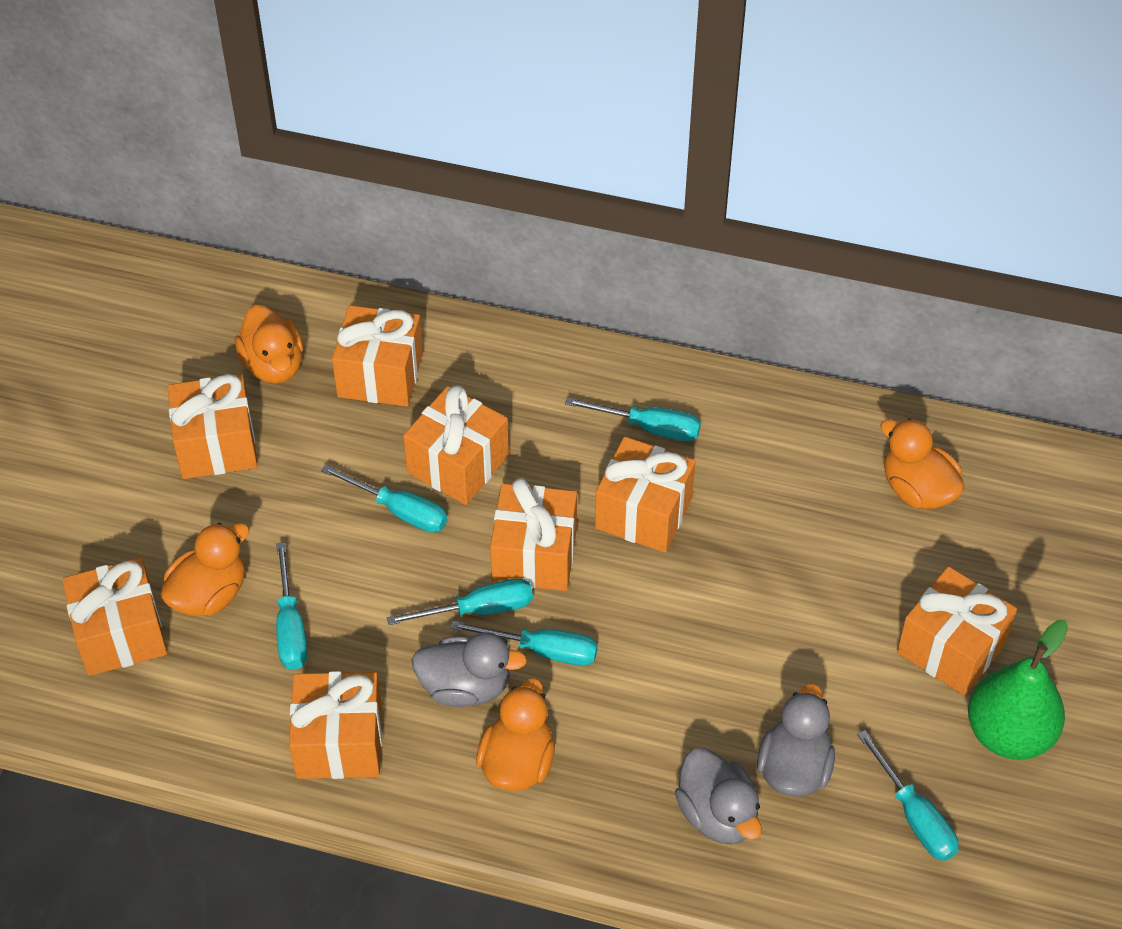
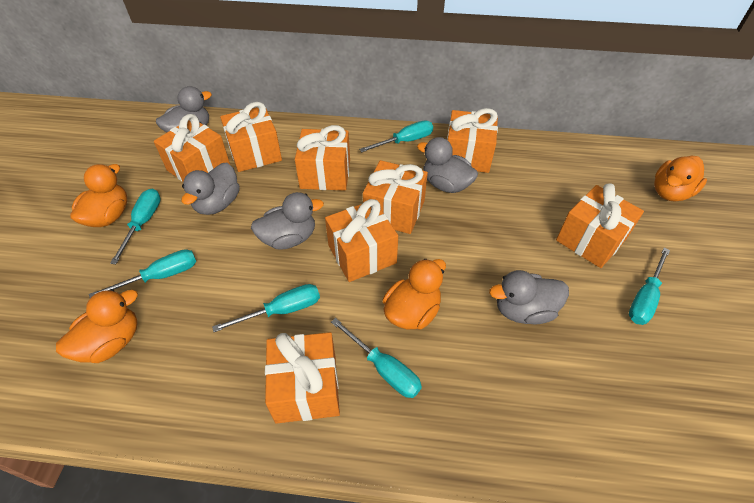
green pear: [968,620,1068,760] = 1 -> none = 0
grey duck: [412,632,527,707] [675,748,762,844] [757,684,835,797] = 3 -> [156,86,212,133] [182,163,240,215] [251,192,324,249] [417,137,478,193] [489,270,569,325] = 5

